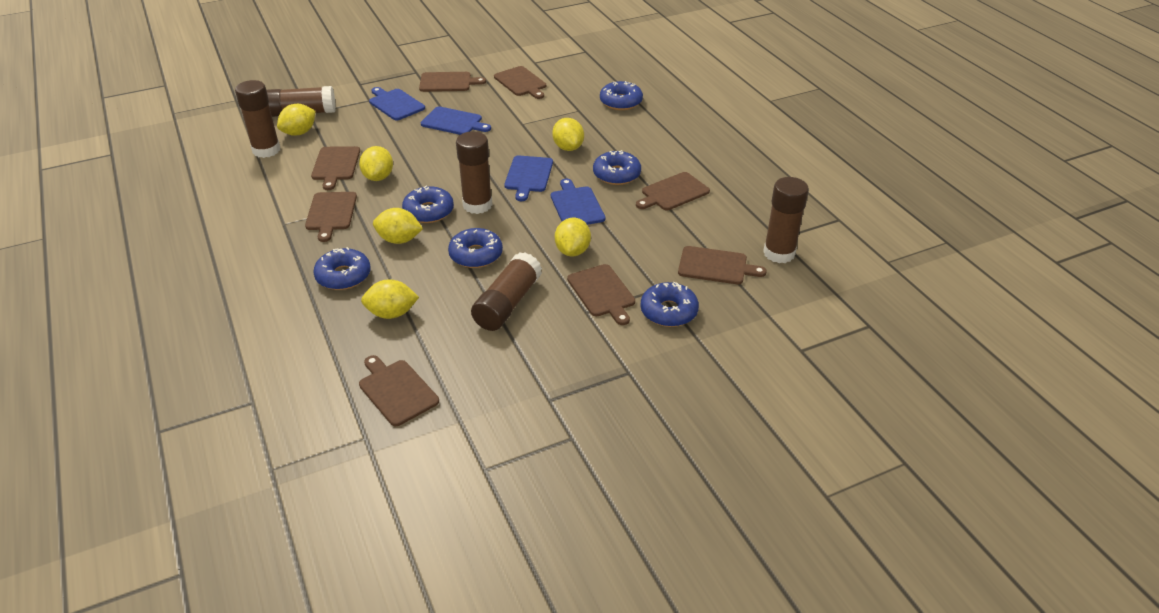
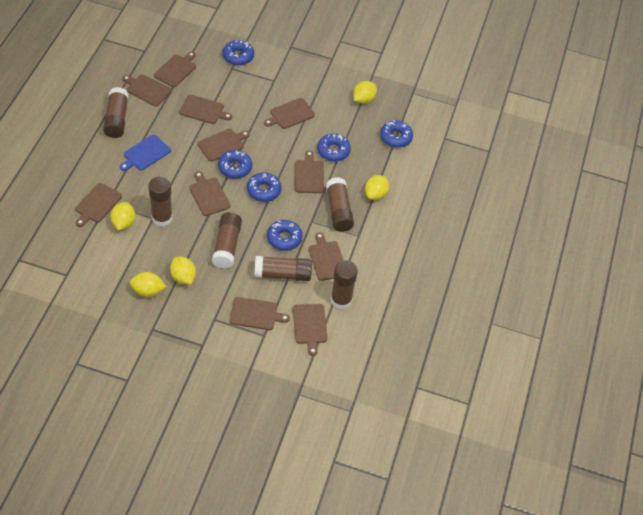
blue cutting board: [369,87,425,120] [421,107,491,135] [504,156,553,201] [551,179,606,225] = 4 -> [120,135,171,171] = 1
brown cutting board: [305,192,357,242] [311,146,360,190] [359,355,439,426] [419,72,486,92] [494,66,546,99] [567,264,635,325] [636,172,710,210] [678,246,767,284] = 8 -> [75,183,122,227] [122,74,172,106] [154,52,196,87] [179,94,232,124] [190,171,230,216] [198,129,250,162] [230,297,290,330] [264,98,315,129] [293,304,328,356] [295,150,324,193] [308,232,343,281] = 11
brown glue stick: [235,80,280,158] [266,86,336,117] [456,131,492,214] [471,252,542,331] [763,177,809,263] = 5 -> [103,87,129,138] [148,177,173,226] [212,212,242,269] [254,256,312,281] [326,177,354,232] [331,260,358,309] = 6
yellow lemon: [277,104,316,136] [359,146,393,181] [361,279,419,319] [373,208,423,244] [552,118,584,151] [555,218,591,256] = 6 -> [110,202,135,230] [130,272,166,297] [170,257,196,285] [353,81,377,104] [365,175,389,200] = 5

